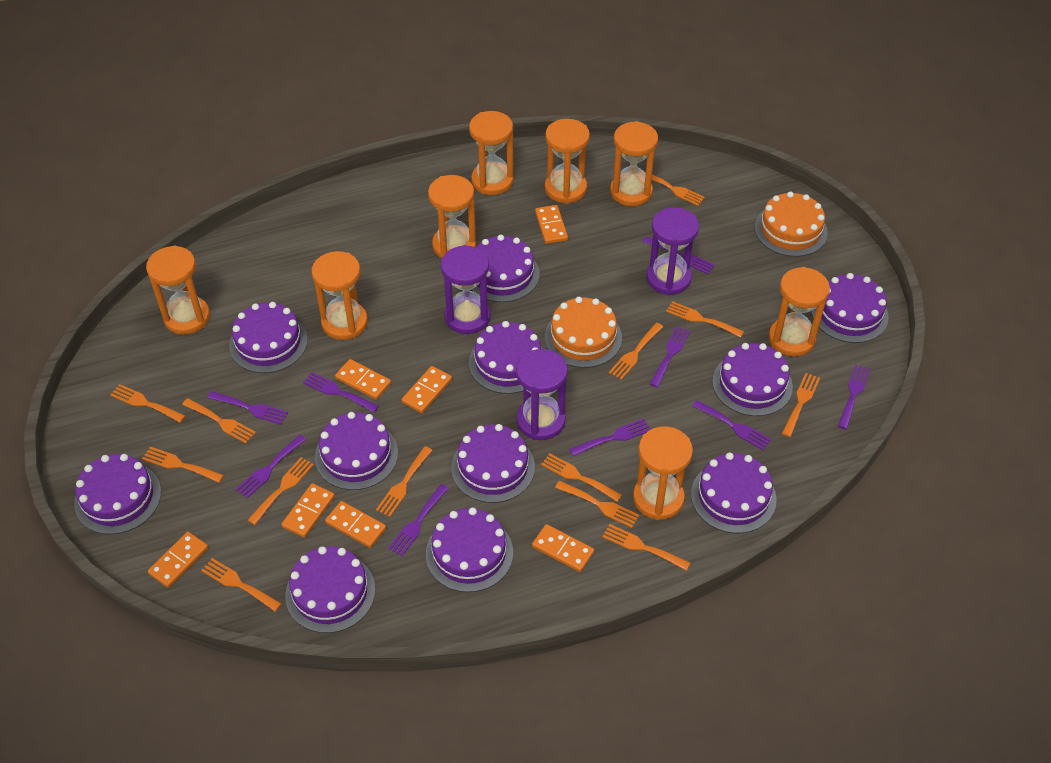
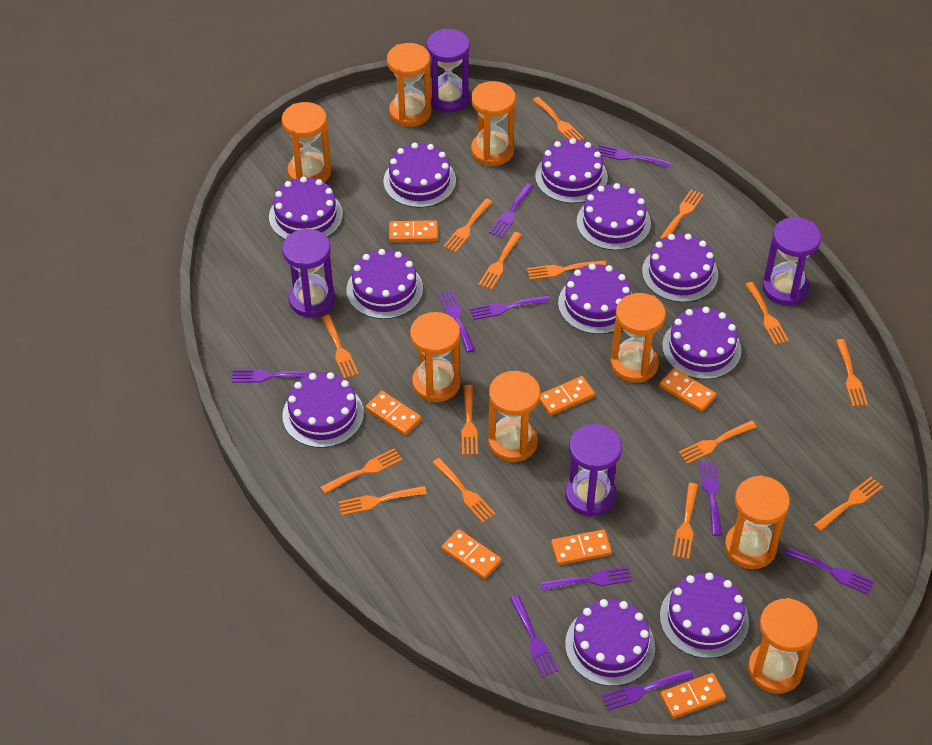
orange cake: [545,297,622,368] [755,191,828,257] = 2 -> none = 0
orange fork: [110,384,186,423] [142,446,224,483] [182,398,256,444] [201,558,282,612] [248,457,314,525] [376,446,433,517] [541,453,622,502] [555,480,639,528] [602,524,690,571] [609,323,663,380] [644,171,705,206] [666,301,744,338] [782,373,820,437] = 13 -> [321,315,359,379] [321,448,402,494] [338,486,427,515] [432,458,496,523] [443,198,493,253] [461,385,478,455] [478,232,522,290] [527,260,607,280] [533,97,584,141] [660,189,704,239] [672,483,698,559] [678,420,757,464] [745,282,789,345] [814,477,883,531] [836,339,868,407] = 15
purple fork: [207,391,288,425] [236,435,307,498] [303,372,379,413] [388,484,449,556] [569,419,651,456] [642,236,715,274] [650,326,690,388] [692,400,771,450] [838,364,870,429] = 9 -> [232,369,316,382] [439,290,475,353] [470,295,550,320] [489,183,534,238] [510,595,558,677] [540,566,632,591] [598,145,671,168] [601,669,694,711] [700,462,722,536] [785,547,874,595] = 10
purple hourglass: [441,245,491,334] [516,349,568,440] [646,207,699,295] = 3 -> [282,229,335,318] [427,29,470,112] [565,424,622,517] [762,217,821,306] = 4

